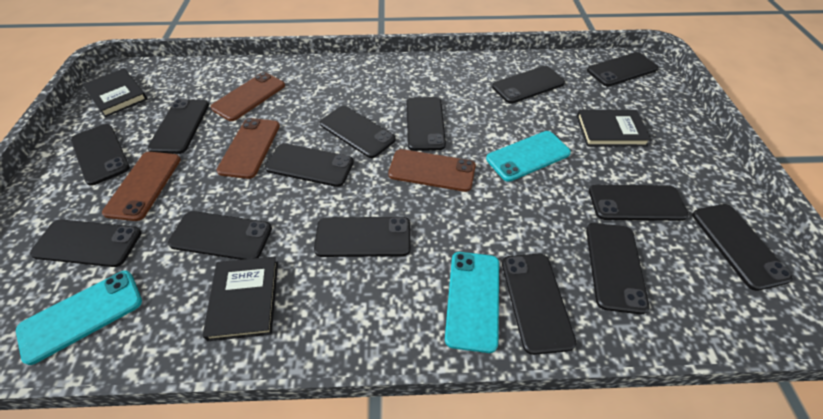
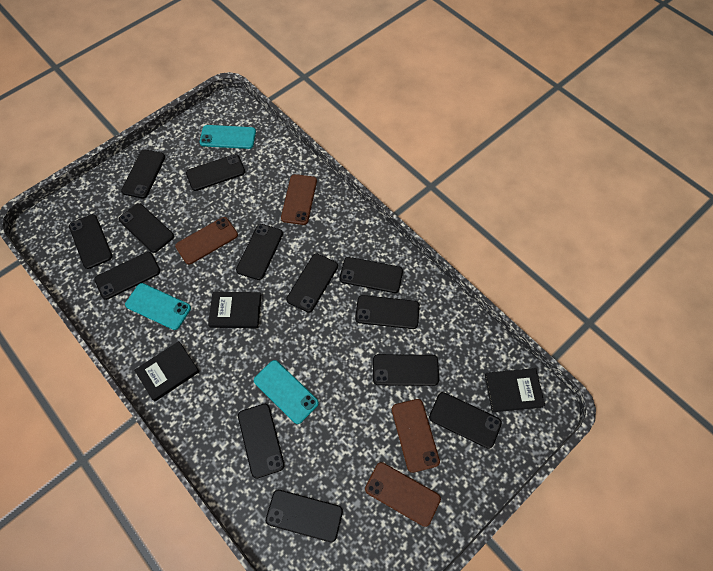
black phone: [30,220,141,267] [71,124,130,186] [147,99,209,154] [168,211,272,260] [265,143,354,187] [314,217,410,257] [320,106,396,158] [407,97,446,151] [492,66,565,104] [502,254,577,355] [586,223,650,314] [587,52,658,86] [589,185,689,221] [692,204,793,291] = 14 -> [69,214,112,269] [94,252,160,300] [119,203,174,253] [121,150,165,199] [186,154,245,191] [236,224,283,280] [238,404,285,479] [266,490,343,542] [286,254,338,313] [340,257,403,293] [355,295,420,329] [373,354,439,386] [429,392,502,449] = 13

